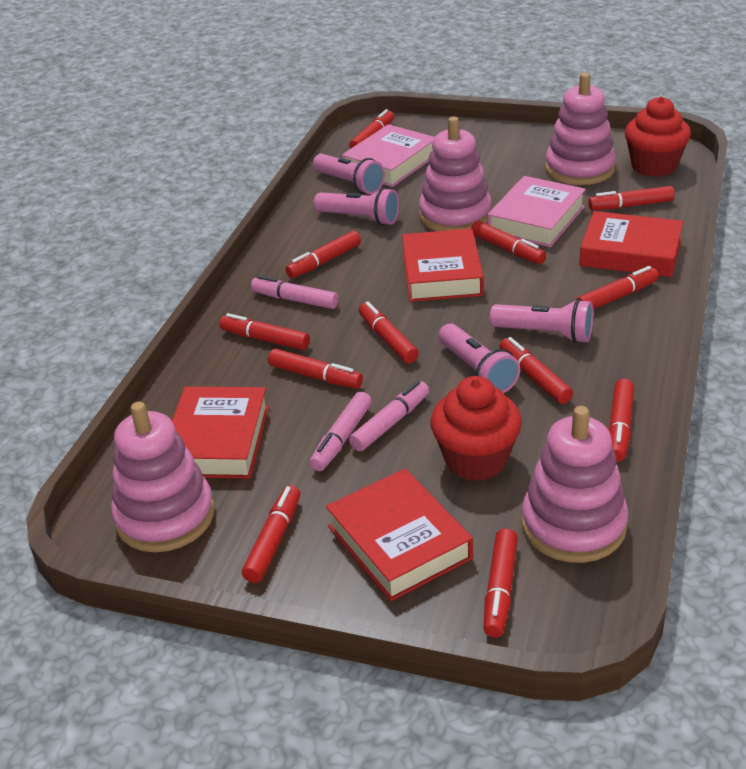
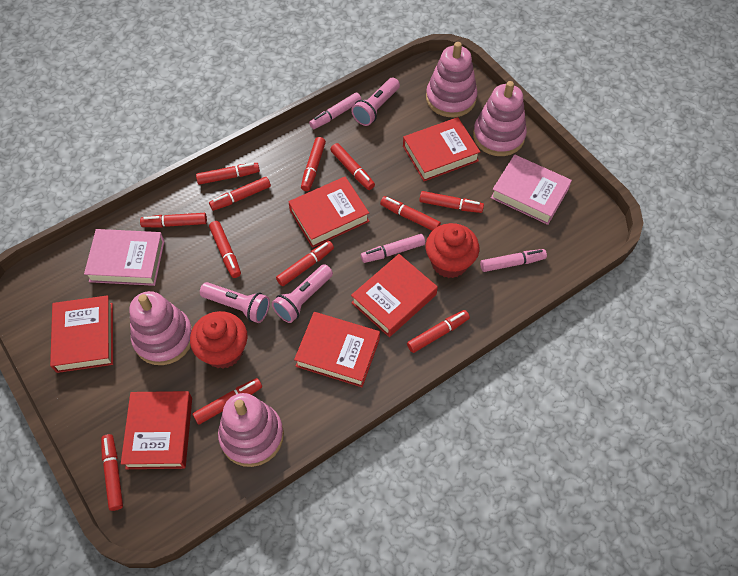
pink flashlight: [313,154,385,194] [314,188,399,226] [438,324,520,393] [490,299,593,343] = 4 -> [200,282,270,323] [272,264,333,323] [351,78,400,126] = 3
red book: [172,386,269,479] [326,469,473,601] [402,229,484,302] [579,211,683,277] = 4 -> [50,295,113,373] [121,391,192,469] [289,177,369,248] [294,312,380,387] [351,254,438,337] [403,117,480,181] = 6

